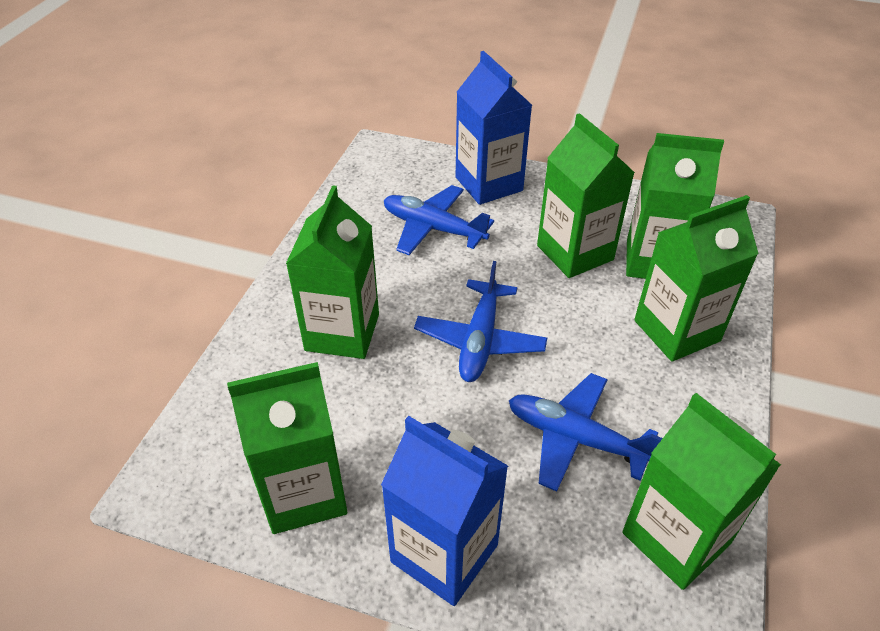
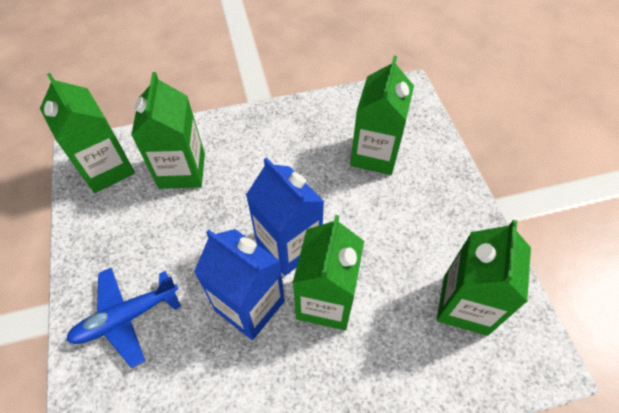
blue plane: [384,185,494,255] [414,261,547,382] [509,373,663,492] = 3 -> [66,268,181,368] = 1
green carton: [227,362,347,534] [286,185,379,359] [537,113,635,278] [622,393,781,590] [626,133,724,279] [634,195,759,362] = 6 -> [40,73,135,193] [131,72,205,189] [293,215,364,330] [350,56,414,175] [437,220,531,336] = 5

